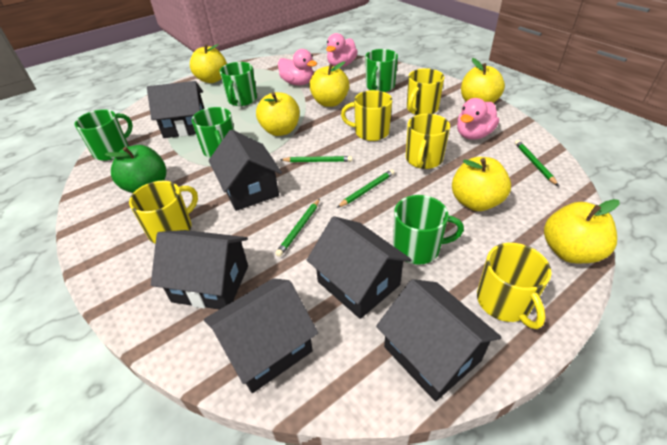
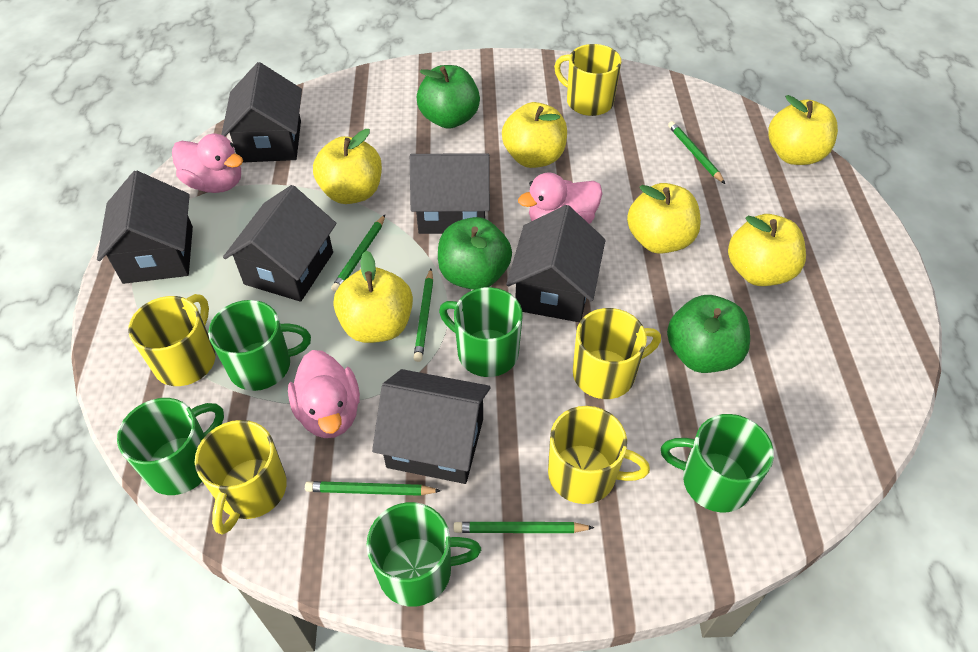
green apple: [104,145,167,193] = 1 -> [417,65,480,129] [438,217,512,290] [667,295,750,373] = 3
green pencil: [275,199,320,257] [280,156,352,162] [337,169,395,208] [515,140,558,186] = 4 -> [305,481,441,496] [331,215,385,292] [414,269,433,362] [453,522,594,533] [668,121,725,184] = 5

